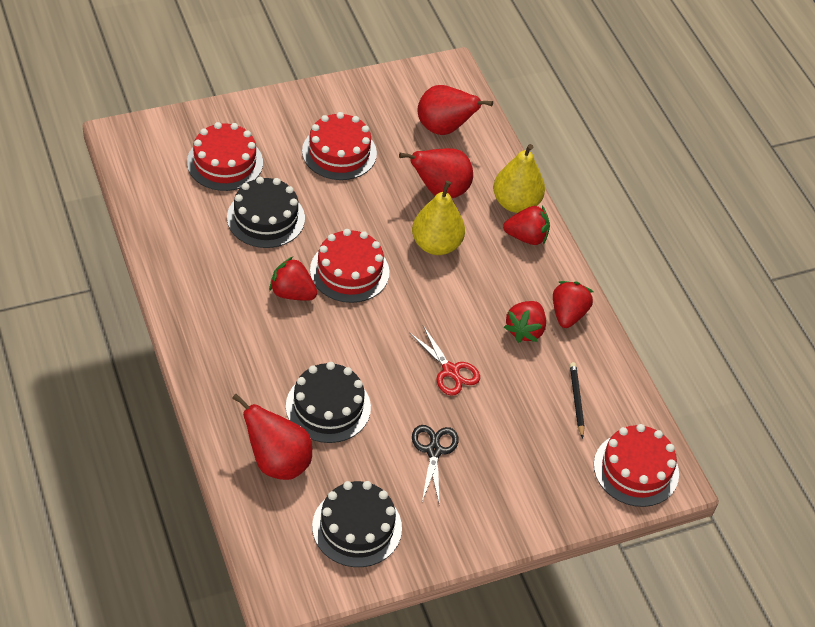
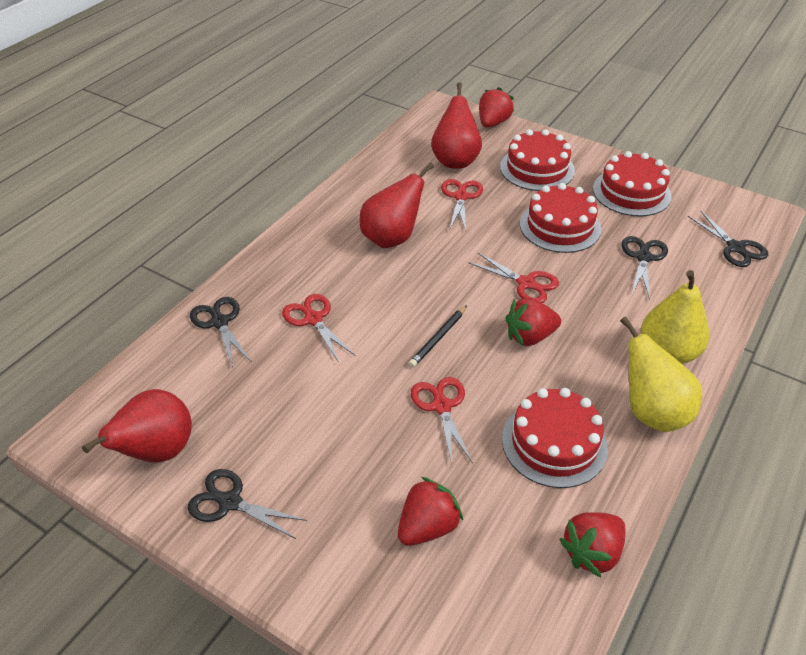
black cake: [227,177,305,248] [286,362,371,443] [312,481,402,567] = 3 -> none = 0
black scissors: [412,425,459,502] = 1 -> [188,469,307,539] [190,297,252,367] [621,236,668,300] [688,210,768,267] = 4
red scissors: [409,326,480,396] = 1 -> [282,294,356,362] [411,377,473,464] [441,179,483,232] [468,252,559,303] = 4

